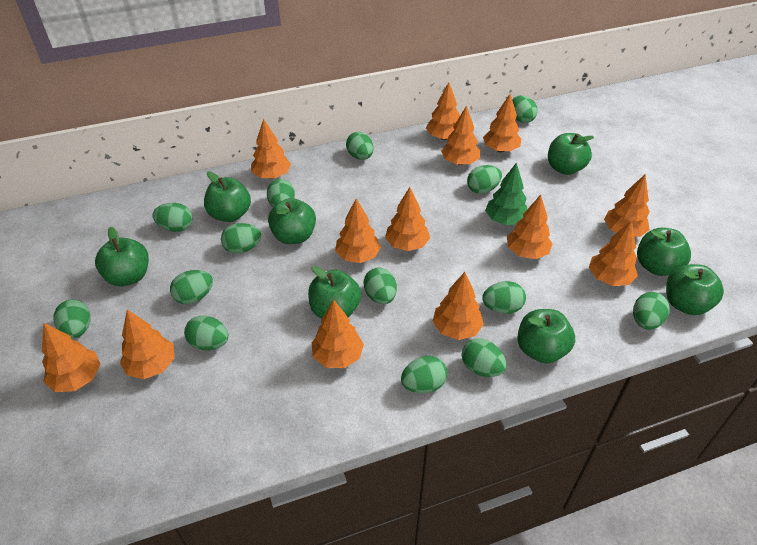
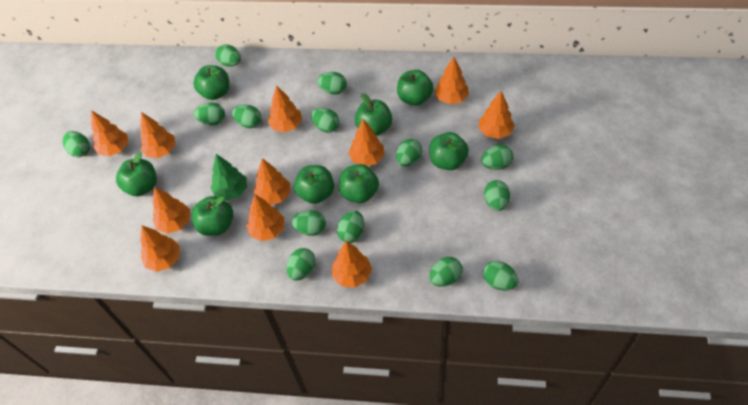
orange tree: [42,323,101,392] [120,310,175,379] [251,119,291,179] [312,300,364,368] [335,199,381,263] [385,187,430,251] [426,82,460,140] [432,272,484,340] [441,106,480,165] [483,94,521,152] [507,195,553,259] [589,221,638,286] [604,175,650,237] = 13 -> [91,110,128,156] [140,112,176,158] [140,225,180,272] [152,187,190,234] [246,194,284,241] [254,158,290,205] [268,85,302,132] [332,241,372,288] [348,119,384,166] [435,57,469,104] [479,91,515,139] = 11

